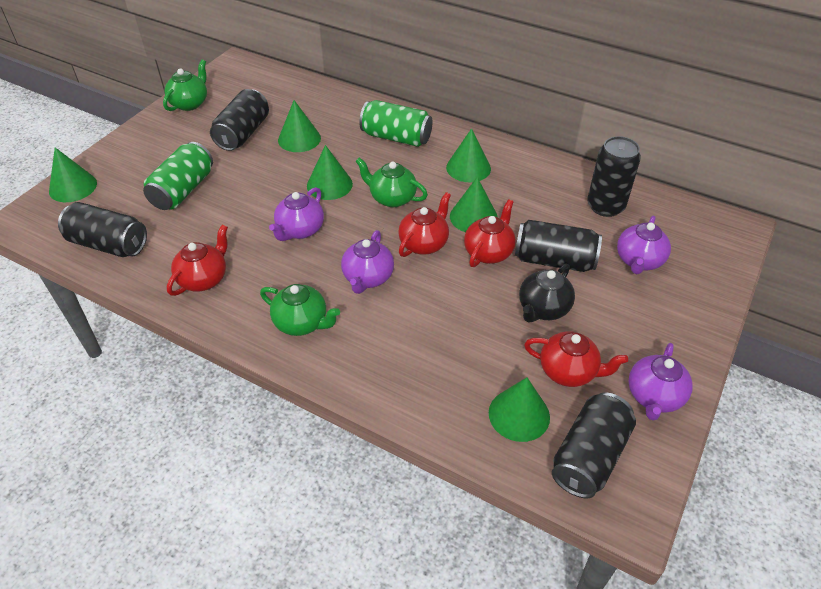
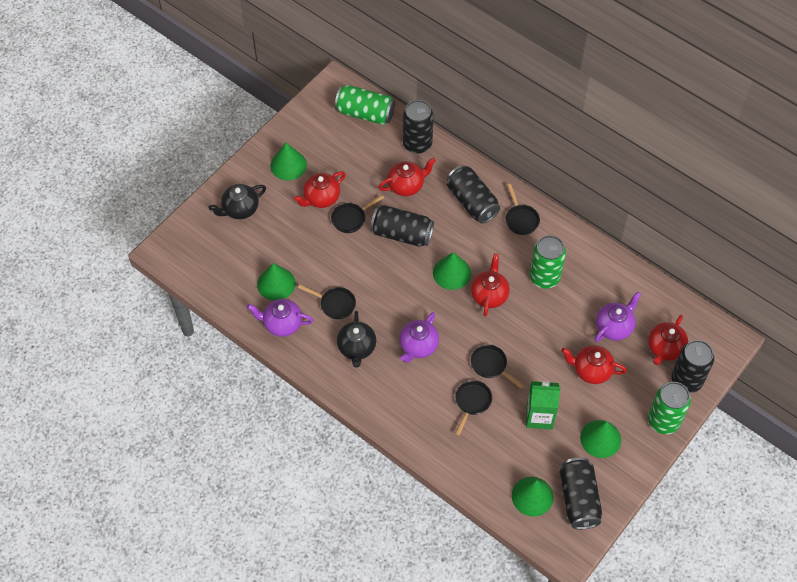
black pan: none = 0 -> [298,285,356,319] [331,195,384,233] [455,380,492,436] [471,345,524,389] [506,184,540,235] = 5
black teapot: [519,264,575,323] = 1 -> [208,184,266,219] [337,311,376,367] = 2
green can: [143,142,213,210] [359,100,433,147] = 2 -> [335,85,395,125] [529,235,566,289] [648,382,691,434] = 3
green carton: none = 0 -> [526,381,560,429] = 1
green cone: [49,147,97,202] [278,100,321,152] [307,145,353,200] [446,128,491,182] [450,177,498,232] [489,377,550,442] = 6 -> [257,263,296,301] [270,143,307,180] [433,252,471,290] [512,477,554,517] [580,420,621,458] = 5
green teapot: [163,59,207,111] [260,284,340,336] [355,157,428,207] = 3 -> none = 0
purple teapot: [269,187,324,241] [341,230,394,294] [617,216,671,274] [629,343,693,421] = 4 -> [247,299,313,337] [399,312,439,363] [595,292,641,342] = 3
red teapot: [167,225,228,296] [398,192,451,257] [464,199,516,267] [524,331,628,387] = 4 -> [294,171,346,208] [378,158,436,196] [471,253,510,316] [561,345,627,384] [648,315,688,365] = 5

